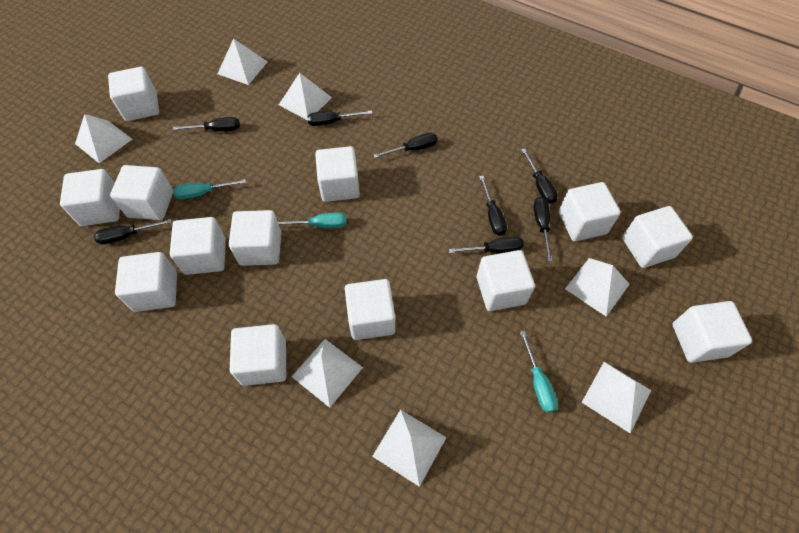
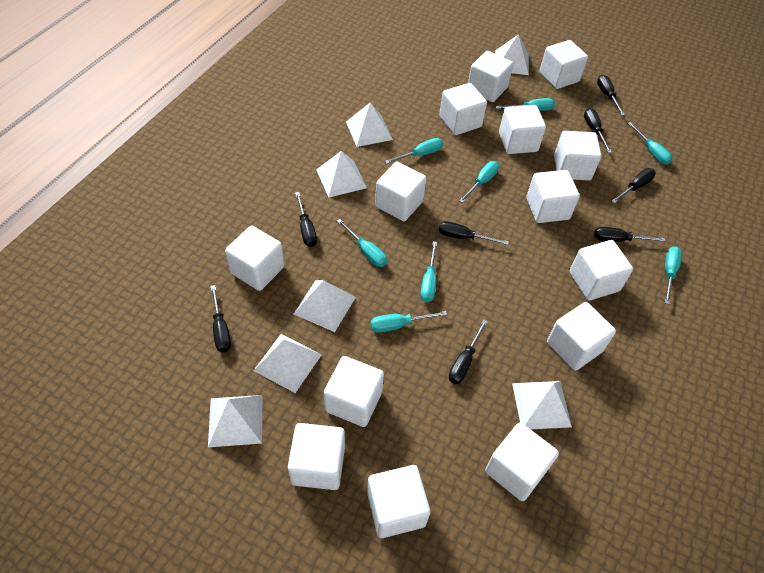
turquoise screwdriver: [173,179,246,200] [278,213,347,228] [520,331,558,413] = 3 -> [337,219,387,267] [371,311,447,333] [385,138,443,164] [420,241,437,302] [459,161,499,203] [496,98,555,111] [628,122,673,165] [665,246,682,304] = 8
white cube: [60,169,120,226] [108,67,159,121] [110,165,173,220] [115,252,177,312] [170,217,226,275] [229,210,281,266] [230,324,286,386] [315,146,360,202] [345,279,395,340] [477,250,535,311] [559,182,621,241] [622,206,693,268] [673,301,752,363] = 13 -> [225,226,285,291] [288,423,345,490] [324,356,384,427] [367,465,431,538] [375,162,427,221] [439,83,487,135] [468,51,513,102] [485,423,559,501] [499,105,546,154] [526,170,580,223] [539,40,588,89] [547,302,616,371] [554,131,601,181] [569,240,633,300] = 14

